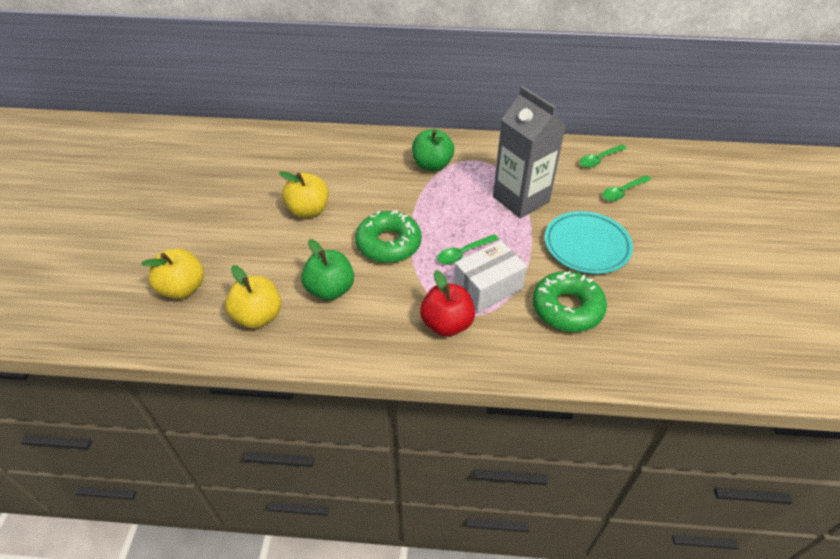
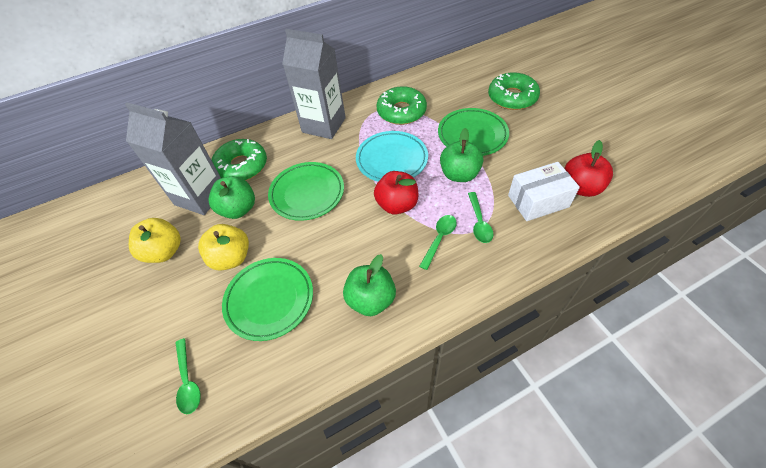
green apple: [301,239,354,301] [412,129,455,171] = 2 -> [209,176,255,219] [343,254,396,316] [440,128,483,182] = 3
green donut: [355,210,422,263] [533,271,607,332] = 2 -> [212,139,267,180] [376,86,427,125] [488,72,540,110] = 3
green plate: none = 0 -> [222,258,313,341] [268,162,344,221] [438,108,509,156] = 3
grey carton: [493,86,566,218] = 1 -> [125,102,221,215] [282,29,346,139] = 2
red apple: [420,270,475,337] = 1 -> [374,171,418,214] [564,140,613,197] = 2
yellow apple: [141,248,204,299] [225,265,281,329] [279,171,329,218] = 3 -> [129,218,181,263] [198,224,249,271] = 2

